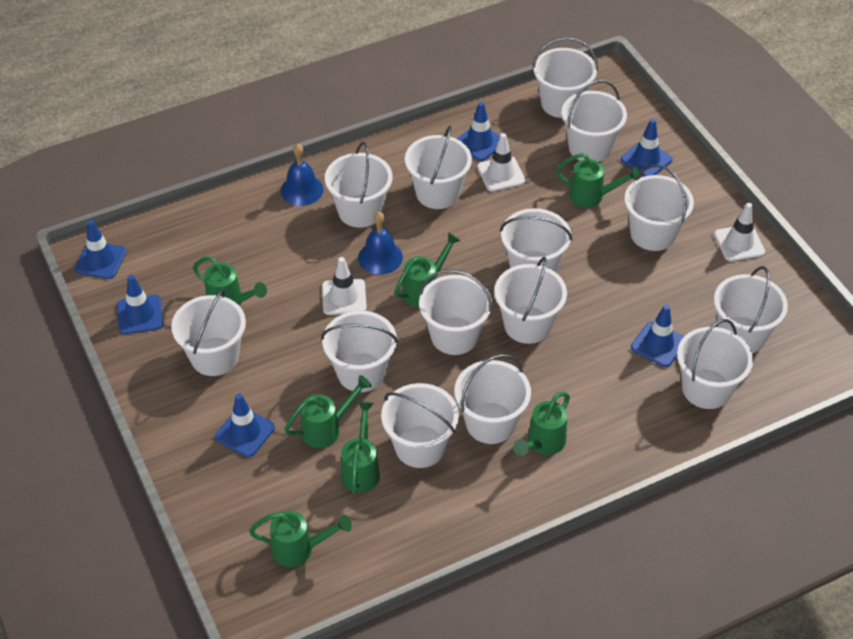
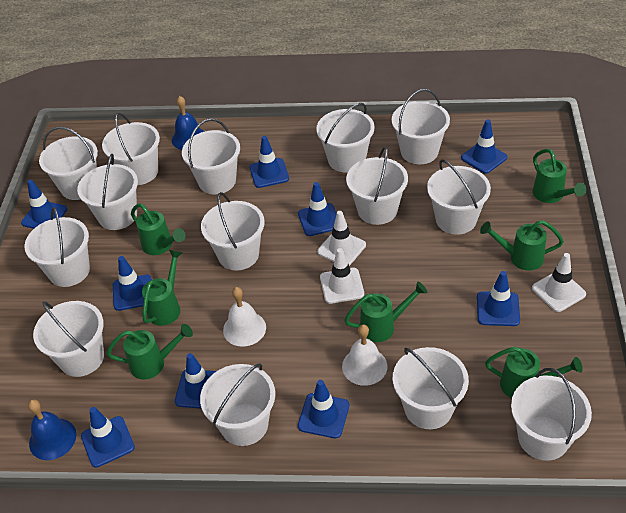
blue traffic cone: [75,220,127,279] [117,275,163,334] [215,393,275,457] [457,102,500,161] [621,119,673,177] [631,305,684,367] = 6 -> [21,180,67,229] [81,407,135,468] [113,256,152,311] [175,353,217,409] [250,136,289,188] [298,182,337,236] [298,380,349,438] [461,119,507,174] [477,271,520,326] = 9
white bell: none = 0 -> [223,287,266,347] [342,324,387,386] = 2

